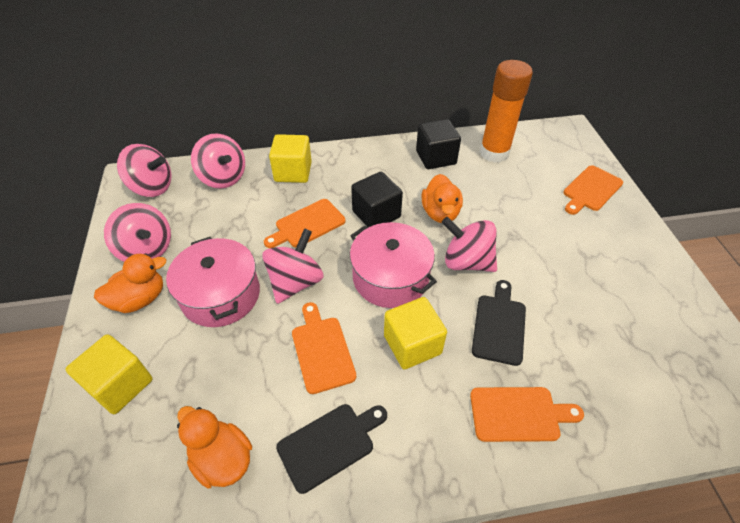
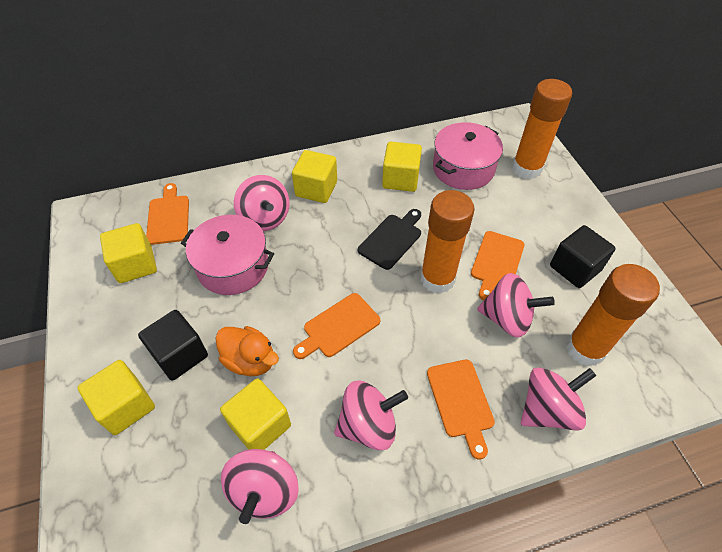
black cutting board: [276,404,387,494] [472,280,526,366] = 2 -> [358,209,421,270] = 1
orange duck: [94,253,166,313] [177,406,252,488] [421,174,463,223] = 3 -> [216,326,279,376] = 1
orange glue stick: [480,60,533,163] = 1 -> [420,190,475,294] [512,79,572,179] [566,264,660,367] = 3
yellow cube: [65,334,152,414] [269,134,312,183] [384,297,447,370] = 3 -> [77,360,155,435] [100,223,157,283] [220,378,291,450] [292,150,337,203] [382,142,422,192] = 5

